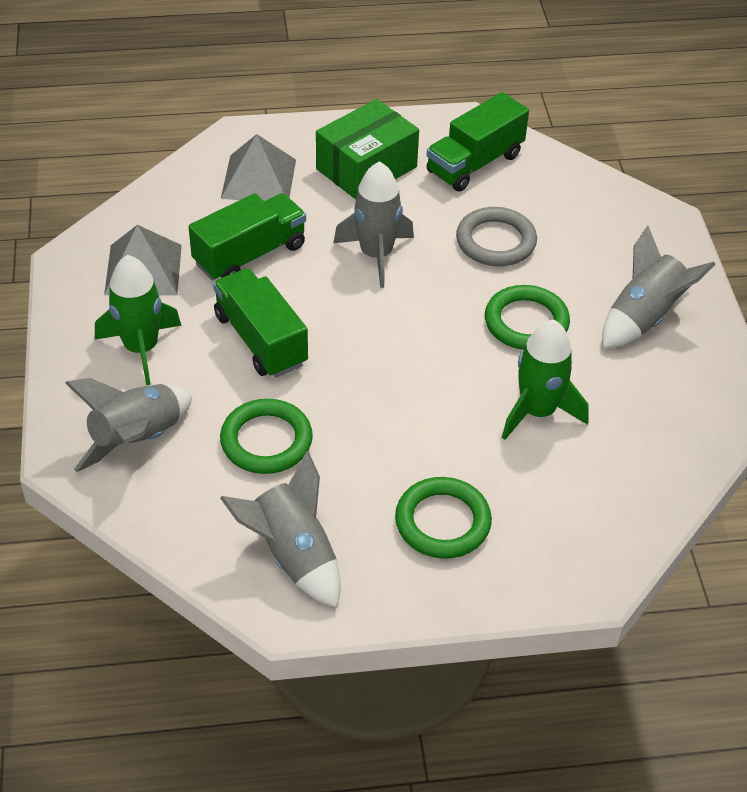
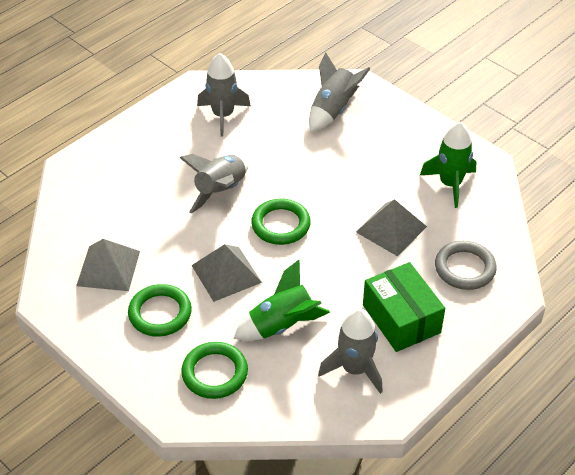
green truck: [189,193,306,281] [213,268,308,378] [426,92,529,192] = 3 -> none = 0
grey pyramid: [104,225,182,295] [221,134,296,201] = 2 -> [76,239,140,291] [191,244,262,302] [356,199,427,256] = 3

